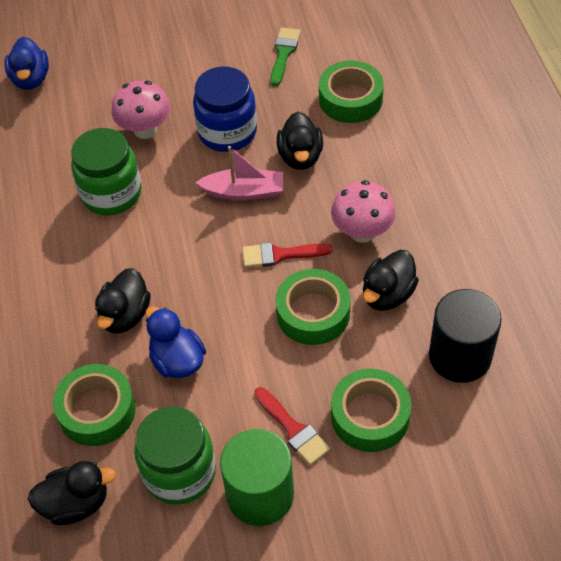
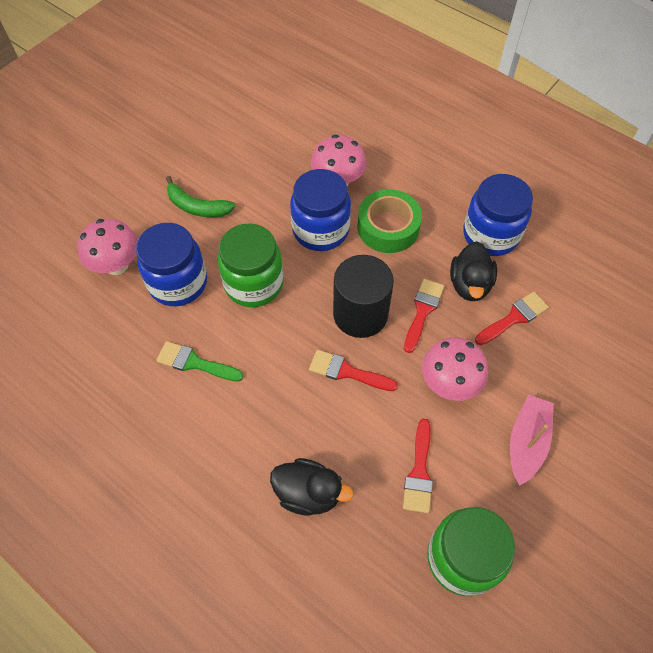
black duck: [28,461,116,525] [95,268,151,333] [277,112,323,170] [363,250,419,311] = 4 -> [270,458,354,516] [450,241,497,301] = 2
blue duck: [4,37,49,90] [145,306,206,378] = 2 -> none = 0
blue jar: [193,67,257,152] = 1 -> [136,223,207,306] [290,169,351,251] [463,174,533,256] = 3
green banana: none = 0 -> [166,176,235,217] = 1
green cylinder: [220,429,294,526] = 1 -> none = 0
green tape: [53,364,136,446] [275,269,350,345] [319,61,384,123] [331,369,411,452] = 4 -> [357,189,422,253] = 1
pink mushroom: [112,81,171,139] [331,180,396,243] = 2 -> [77,219,138,275] [311,135,366,186] [422,337,488,401] = 3
red brush: [242,242,333,268] [254,387,330,465] = 2 -> [309,350,398,391] [403,419,433,513] [404,279,444,353] [475,292,549,345] = 4

